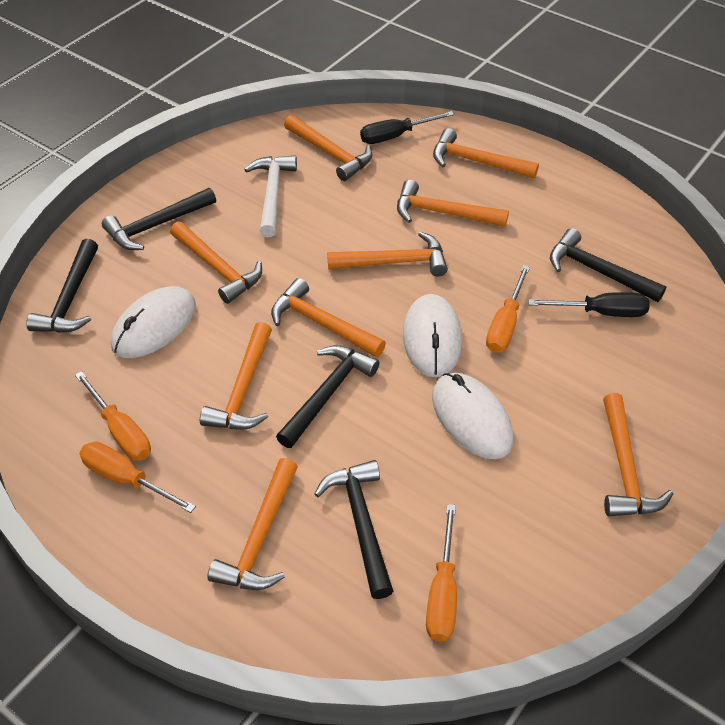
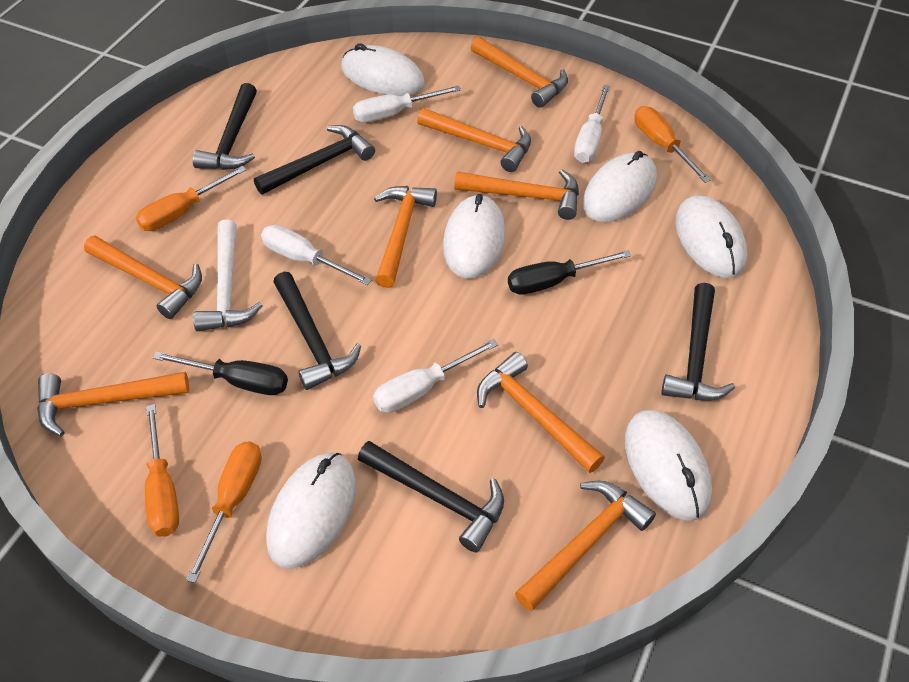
orange hammer: [170,221,262,304] [200,322,272,429] [208,458,298,590] [271,278,386,357] [284,115,372,181] [327,232,448,277] [397,180,509,227] [433,128,539,179] [603,393,673,517] = 9 -> [37,372,189,436] [84,236,202,319] [374,186,437,288] [417,108,531,172] [454,169,579,220] [471,37,568,108] [477,352,605,473] [515,481,656,611] = 8
white mouse: [111,286,196,358] [403,294,462,377] [432,373,513,459] = 3 -> [266,453,356,569] [341,43,425,96] [443,194,505,279] [583,151,657,222] [625,410,712,521] [676,195,747,278] = 6
white screwdriver: none = 0 -> [261,225,372,285] [353,85,461,122] [373,339,498,413] [574,85,610,163] = 4

